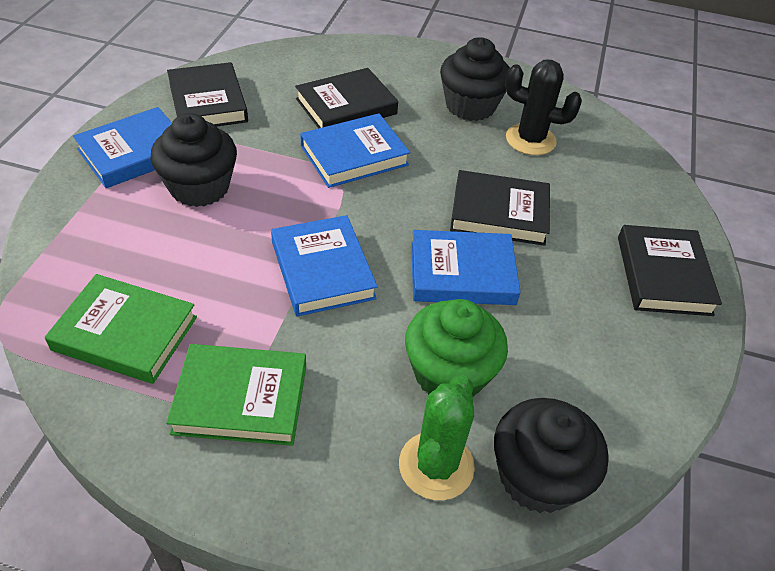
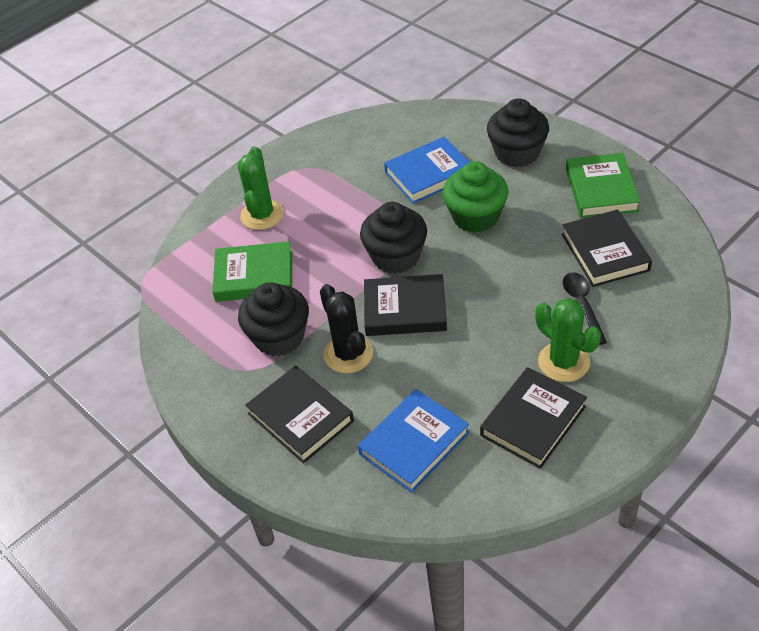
black spoon: none = 0 -> [563,272,607,345] = 1
blue book: [73,107,172,188] [271,215,378,316] [300,113,410,188] [411,230,521,305] = 4 -> [358,389,469,493] [384,137,470,204] = 2
green cactus: [399,375,475,500] = 1 -> [238,146,284,230] [535,298,601,382] = 2

